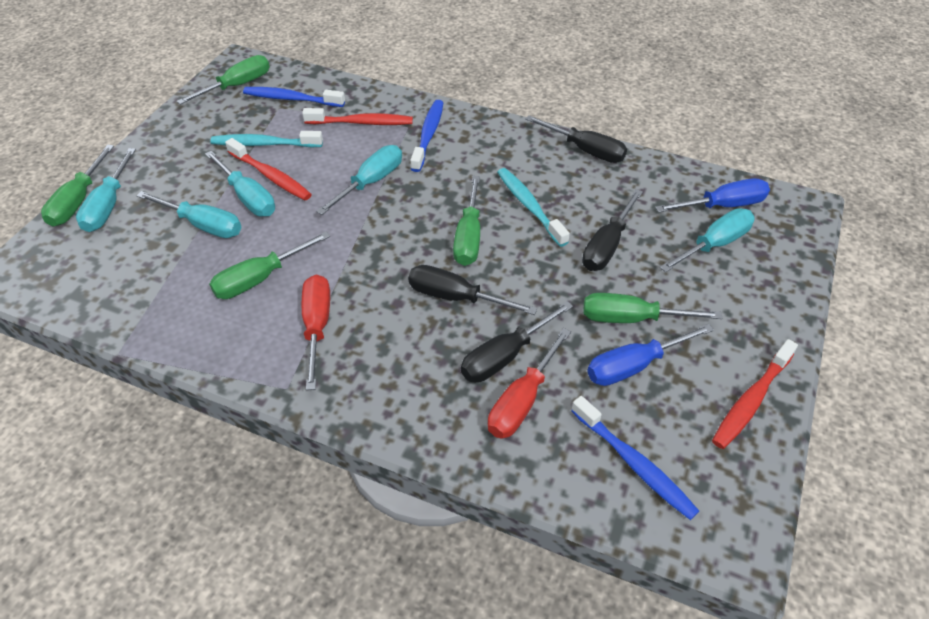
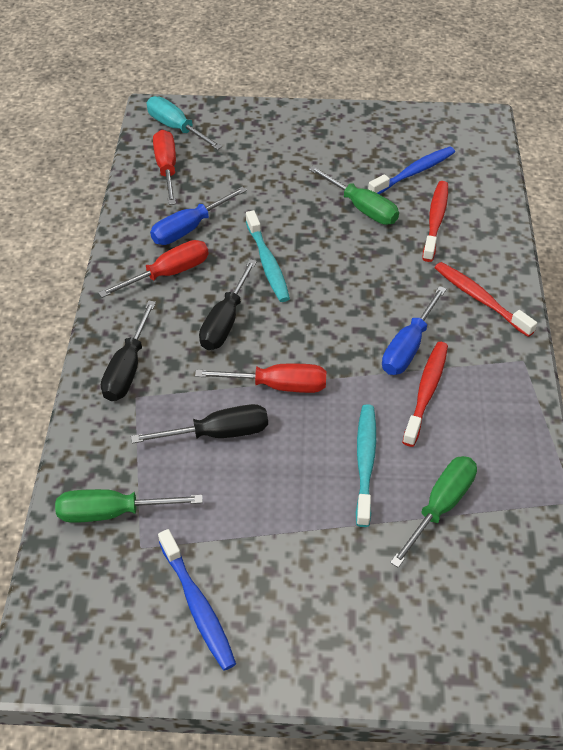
black screwdriver: [408,265,537,315] [461,301,573,383] [525,115,627,163] [582,189,643,271] = 4 -> [101,300,156,401] [131,404,268,444] [199,259,257,350] = 3
blue toothbrush: [243,87,345,107] [411,100,443,172] [571,396,699,520] = 3 -> [158,529,236,671] [368,146,455,194] = 2
green screwdriver: [41,145,114,226] [177,55,270,105] [209,232,330,299] [453,176,480,266] [583,293,722,323] = 5 -> [55,489,203,523] [309,166,399,225] [390,456,477,568] = 3
red screwdriver: [302,275,330,390] [488,328,571,439] = 2 -> [98,240,209,298] [153,130,176,205] [195,364,326,393] = 3
turquoise screwdriver: [76,148,136,232] [136,191,242,238] [205,151,275,217] [316,145,402,215] [660,208,755,272] = 5 -> [147,96,222,150] = 1

